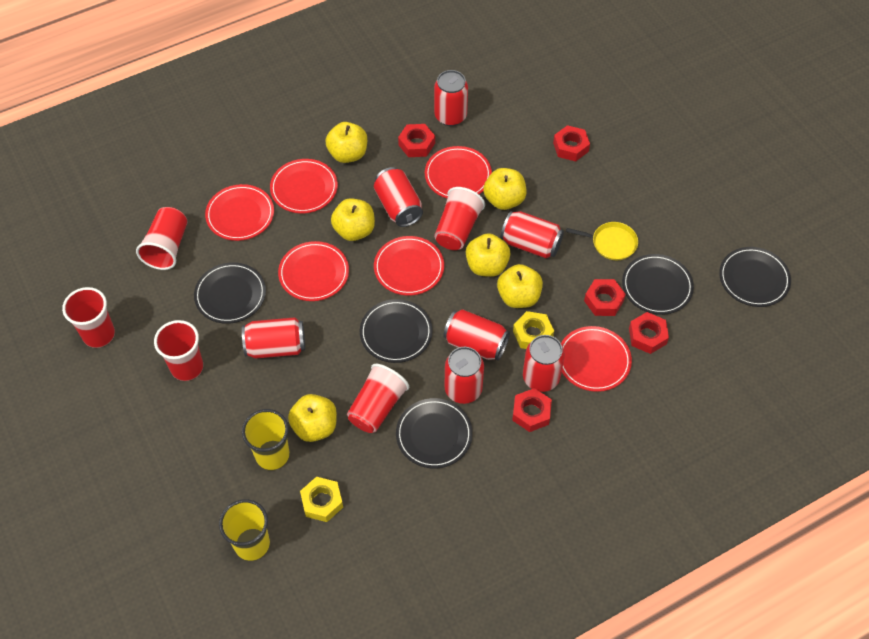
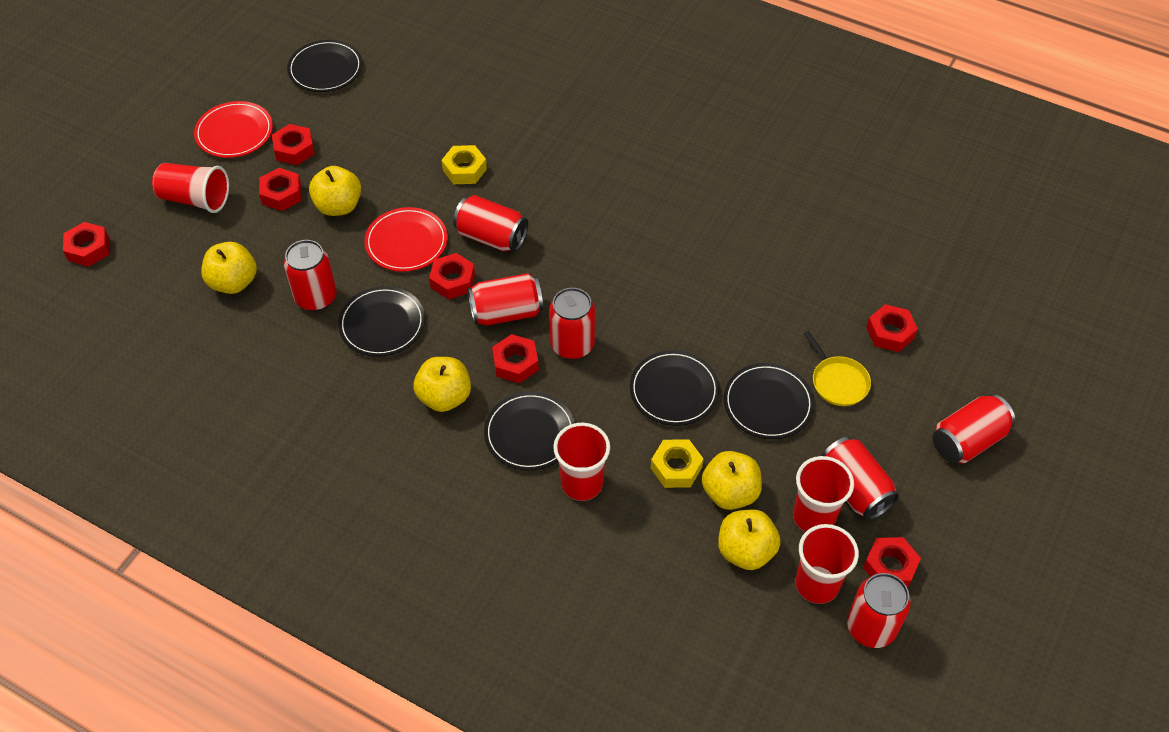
red cup: [62,287,115,348] [136,207,187,270] [154,320,203,381] [347,364,409,433] [434,187,485,250] = 5 -> [152,163,229,213] [553,423,610,501] [793,456,854,532] [796,524,859,604] = 4
red nut: [398,124,435,157] [512,388,552,432] [553,125,590,161] [584,279,626,316] [629,312,669,354] = 5 -> [63,222,109,267] [259,168,302,211] [272,124,315,165] [429,253,475,299] [492,334,539,383] [863,537,921,588] [866,304,918,352] = 7
red plate: [205,184,274,241] [270,159,338,213] [278,241,349,301] [374,236,444,296] [425,146,492,198] [561,326,632,392] = 6 -> [194,101,273,158] [364,207,448,272] = 2
yellow apple: [288,394,337,442] [325,122,367,163] [331,198,375,241] [466,233,510,277] [483,168,527,210] [497,264,543,308] = 6 -> [201,242,257,294] [309,166,361,216] [413,357,471,412] [702,451,762,510] [718,509,780,570] = 5
yellow cup: [219,499,270,561] [242,409,290,470] = 2 -> none = 0

